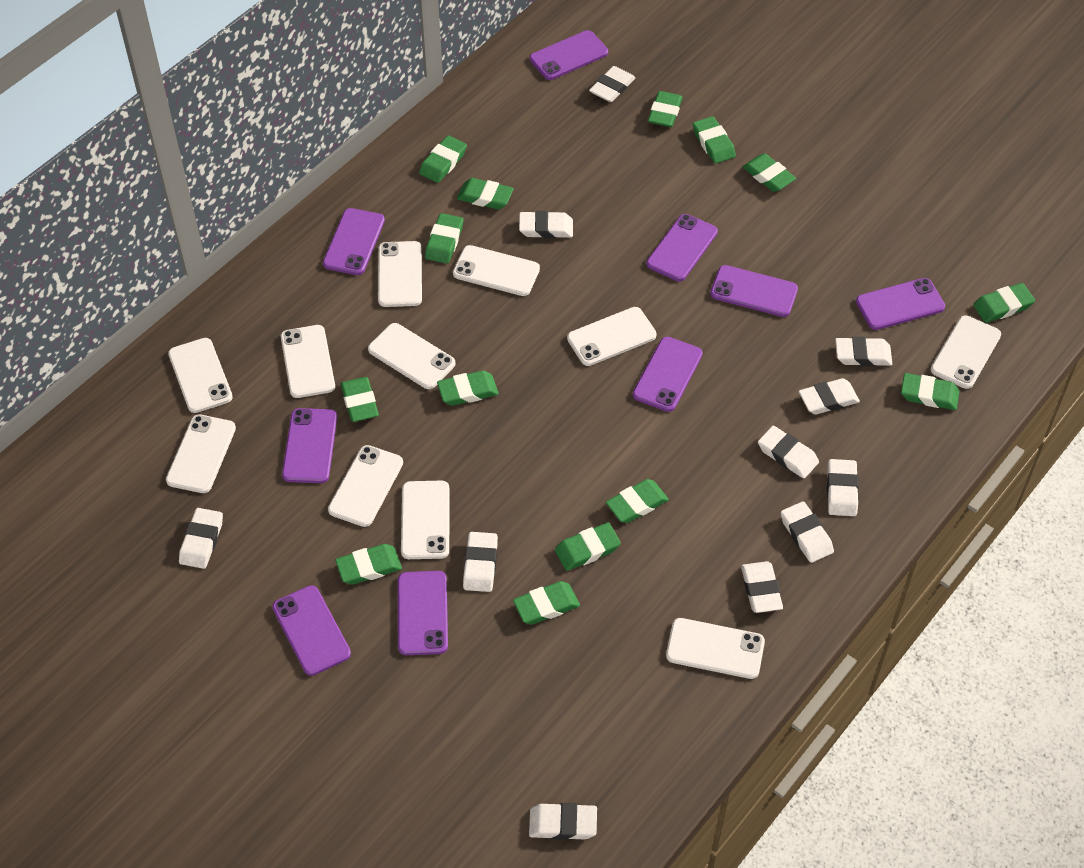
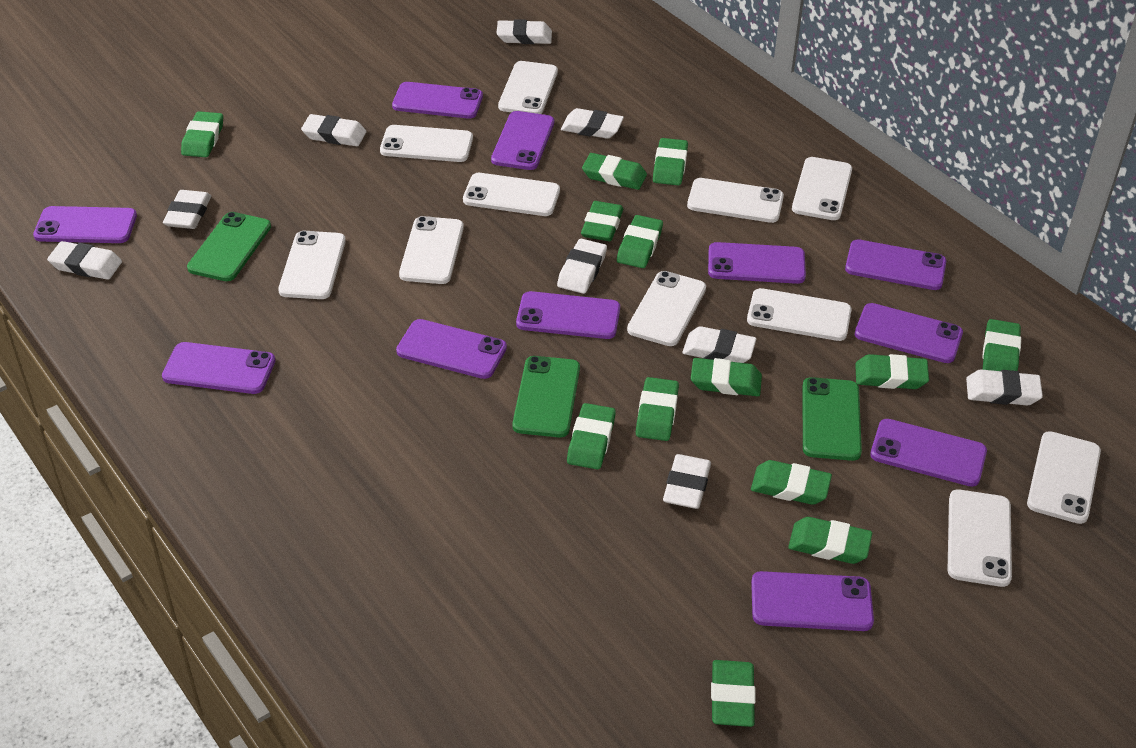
green eraser: [335,544,402,585] [341,377,379,422] [419,136,467,183] [425,213,463,264] [437,371,499,406] [457,178,514,209] [513,581,580,625] [555,522,621,571] [606,479,669,523] [648,91,683,127] [693,116,736,164] [743,153,796,192] [901,373,959,410] [973,283,1035,323] = 14 -> [181,111,223,157] [567,403,616,469] [581,201,623,241] [582,153,647,190] [617,215,663,268] [636,377,679,441] [653,138,688,186] [691,358,762,396] [711,660,756,727] [751,460,832,505] [788,517,872,564] [855,354,929,389] [982,319,1021,371] = 13
green phone: none = 0 -> [187,212,271,281] [513,356,580,437] [802,377,862,461] = 3
purple phone: [272,585,351,676] [282,408,337,483] [323,208,385,275] [398,571,448,655] [530,30,608,80] [633,337,703,412] [646,214,718,281] [710,265,798,317] [856,278,945,330] = 9 -> [33,206,137,243] [162,342,275,394] [392,82,483,119] [396,319,507,379] [491,111,554,170] [516,291,620,339] [708,242,806,284] [751,571,874,631] [845,239,946,290] [855,303,963,363] [870,419,987,487] = 11
white eraser: [179,508,223,569] [463,532,498,592] [519,211,573,238] [529,803,597,840] [589,66,636,102] [741,561,783,613] [758,426,819,478] [781,501,834,563] [799,378,860,415] [827,459,859,516] [835,337,892,366] = 11 -> [47,241,122,280] [163,190,211,229] [301,114,366,146] [497,19,552,44] [557,238,607,294] [561,108,624,139] [663,454,711,509] [682,326,756,363] [966,369,1043,406] = 9

